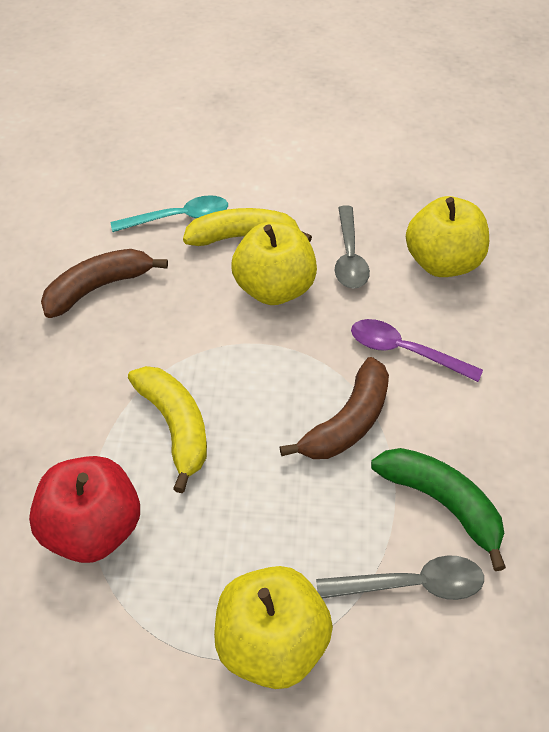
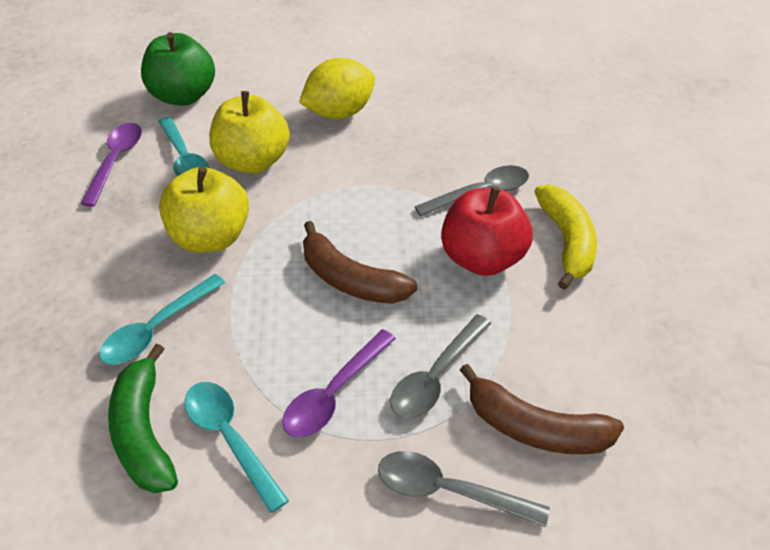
green apple: none = 0 -> [141,32,215,106] = 1
grey spoon: [316,555,484,600] [335,205,370,289] = 2 -> [378,451,550,527] [390,314,491,419] [414,165,529,216] = 3
purple spoon: [351,319,483,382] = 1 -> [80,123,142,207] [282,329,396,437] = 2
turquoise spoon: [111,195,228,232] = 1 -> [99,274,225,365] [158,117,209,176] [184,382,289,513] = 3
yellow apple: [214,566,333,689] [231,222,317,305] [406,196,489,277] = 3 -> [159,167,249,252] [209,91,290,174] = 2
yellow banana: [128,366,207,493] [183,208,312,246] = 2 -> [534,185,597,290] = 1
yellow lemon: none = 0 -> [299,58,375,119] = 1

